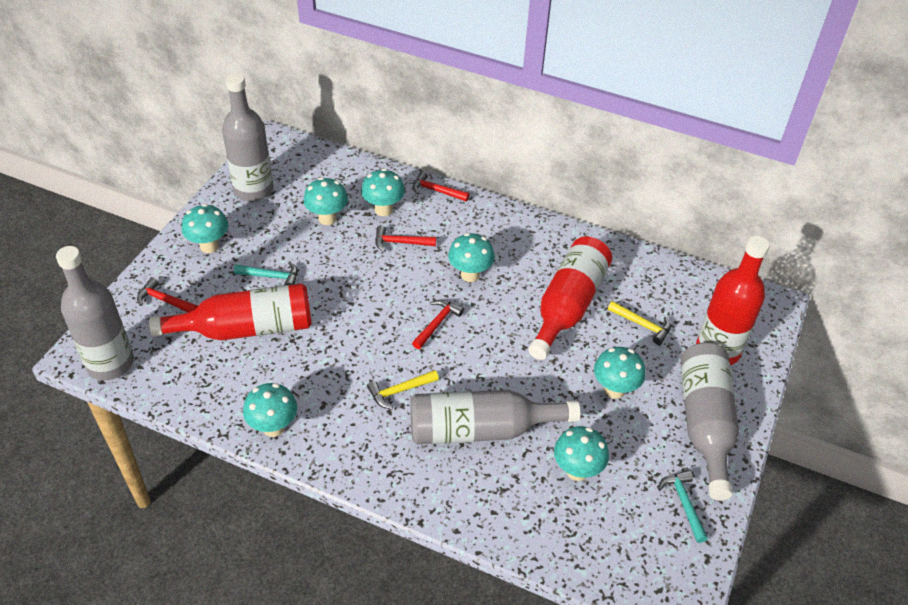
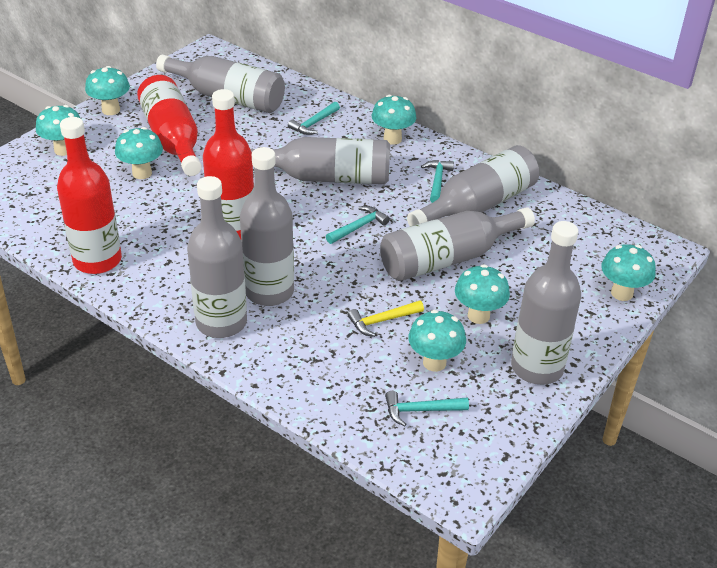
grey bottle: [56,246,134,380] [222,73,274,202] [410,390,581,444] [681,342,739,500] = 4 -> [156,55,285,113] [187,176,247,338] [240,147,294,306] [250,137,390,184] [380,207,535,281] [407,145,539,226] [511,221,581,385] = 7
red hammer: [137,277,198,312] [375,226,436,252] [412,300,464,349] [413,171,470,201] = 4 -> none = 0
turquoise hammer: [234,262,298,285] [658,470,708,543] = 2 -> [288,102,340,135] [326,206,390,244] [385,391,469,426] [421,160,454,203] = 4
yellow hammer: [367,370,439,409] [608,301,671,345] = 2 -> [348,300,424,337] = 1

